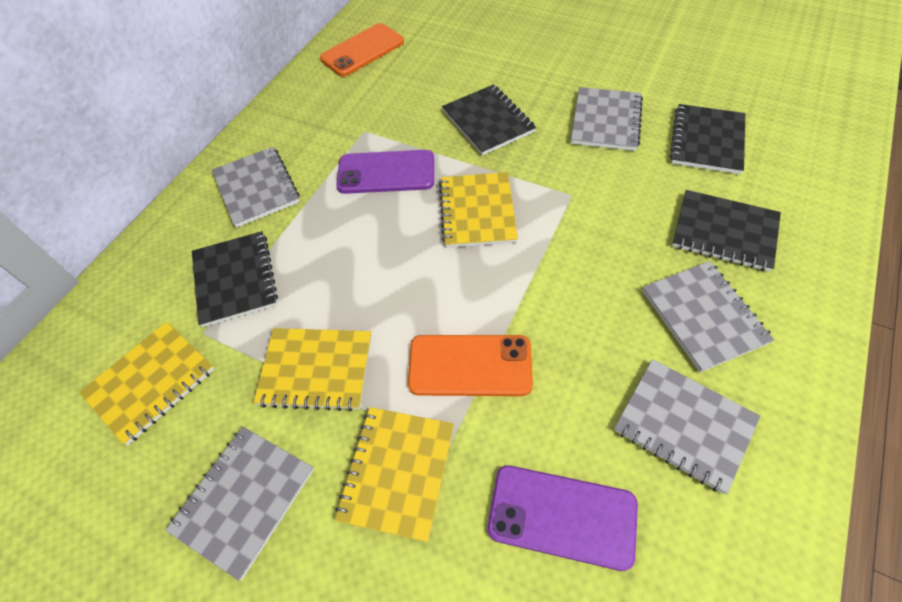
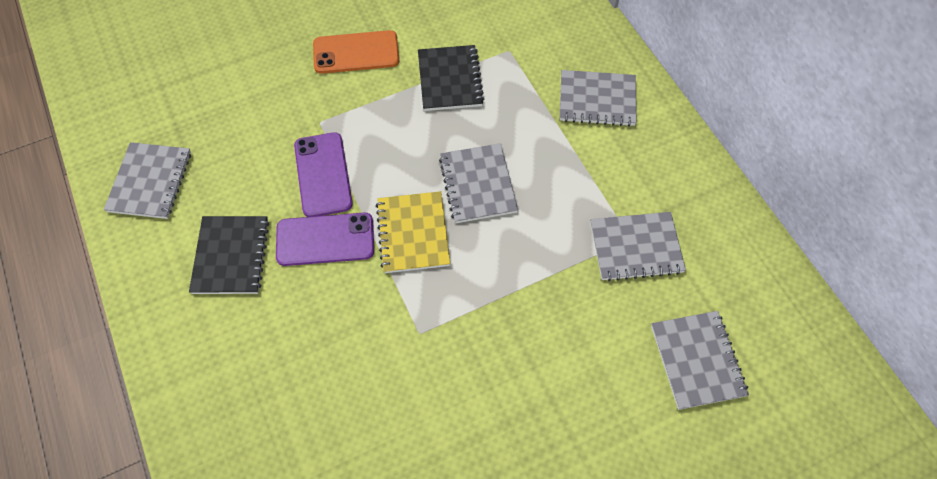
black notebook: [192,231,278,327] [442,84,536,156] [670,104,745,174] [672,190,781,272] = 4 -> [189,216,269,294] [418,45,484,111] = 2
orange phone: [320,23,404,77] [408,335,533,396] = 2 -> [313,30,399,74] = 1
yellow notebook: [79,322,214,445] [253,328,372,411] [335,407,454,542] [439,172,518,248] = 4 -> [376,191,450,273] = 1

